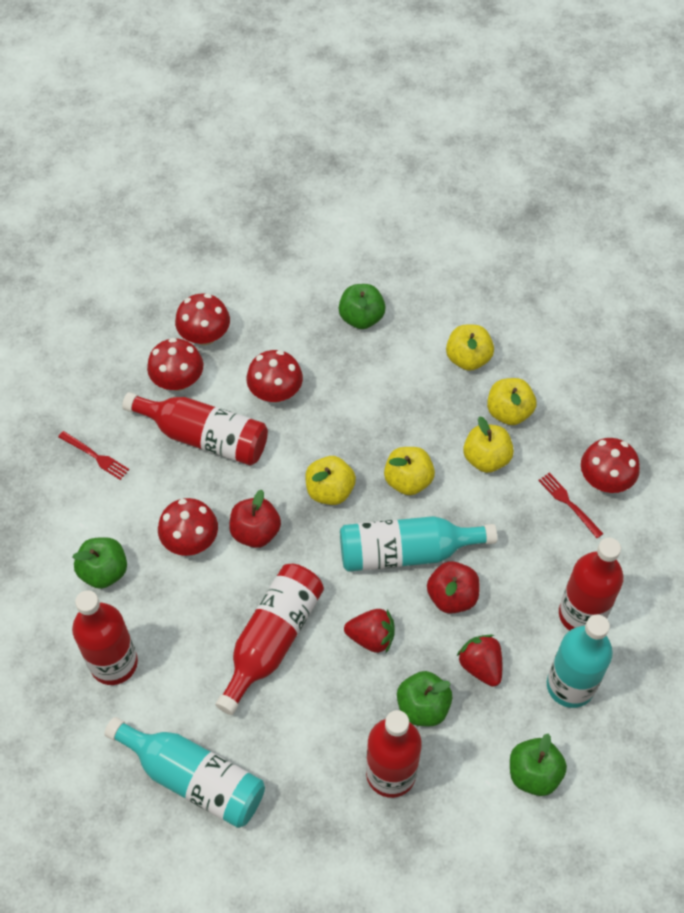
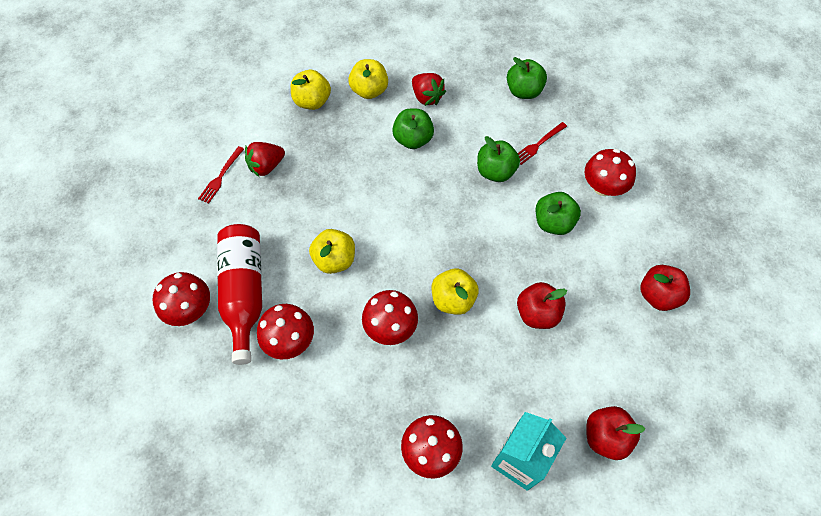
red apple: [229,490,281,548] [427,561,480,614] = 2 -> [517,282,567,329] [586,406,645,460] [641,265,690,311] = 3
red bottle: [72,590,138,685] [122,392,268,466] [215,563,324,715] [366,710,422,798] [559,538,624,631] = 5 -> [217,224,262,365] = 1
turquoise bottle: [104,717,265,828] [340,516,497,572] [547,615,613,708] = 3 -> none = 0
turquoise carton: none = 0 -> [491,412,566,491] = 1
yellow apple: [305,456,356,505] [384,447,435,495] [446,324,494,371] [463,416,514,473] [487,378,536,425] = 5 -> [291,70,331,110] [309,229,355,274] [348,59,388,99] [432,268,479,315] = 4

